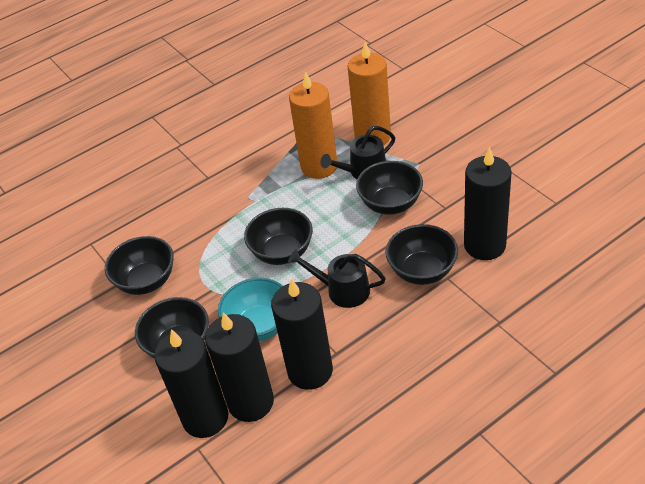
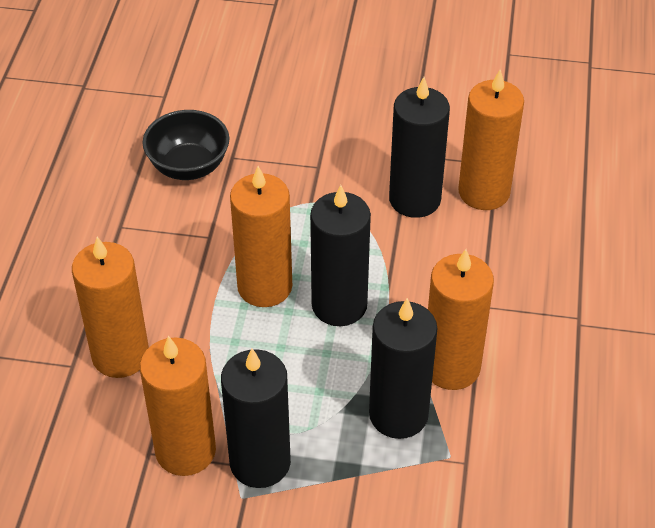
black bowl: [105,236,174,295] [135,297,209,359] [244,208,313,265] [356,161,423,215] [386,224,458,285] = 5 -> [142,110,229,180] = 1
black watering can: [288,249,386,308] [320,126,395,179] = 2 -> none = 0
orange candle: [289,72,337,179] [347,42,391,145] = 2 -> [72,237,149,378] [140,336,216,476] [230,166,292,307] [428,249,494,390] [458,70,524,210] = 5
turquoise bowl: [218,278,283,341] = 1 -> none = 0

